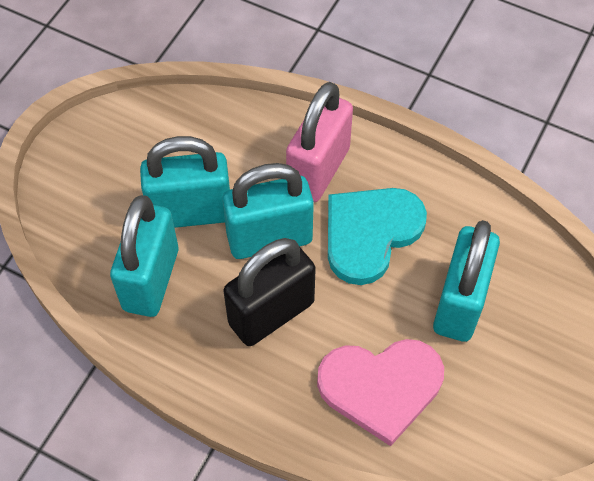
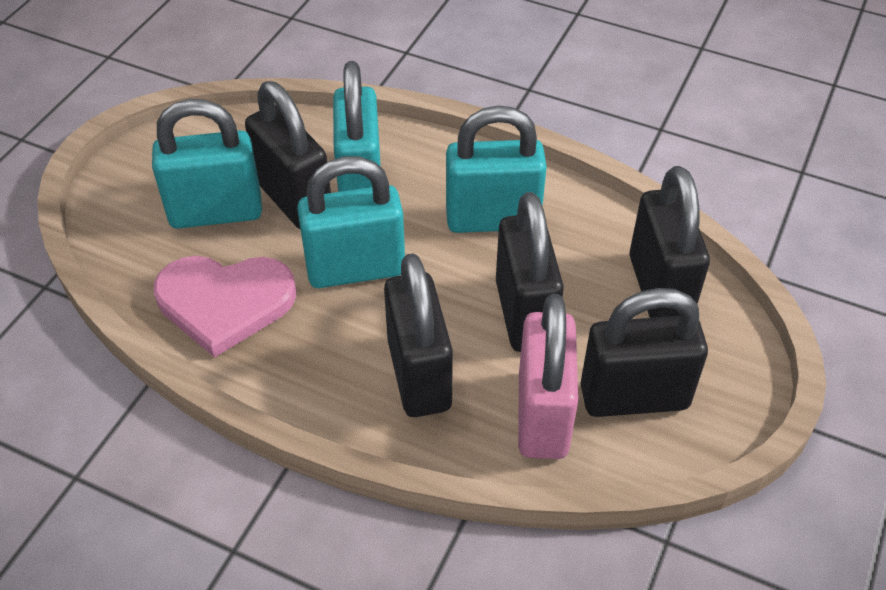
black padlock: [223,238,316,346] = 1 -> [245,81,331,229] [384,253,453,417] [496,192,564,352] [581,288,708,417] [629,166,710,318] = 5
turquoise heart: [328,188,427,285] = 1 -> none = 0

